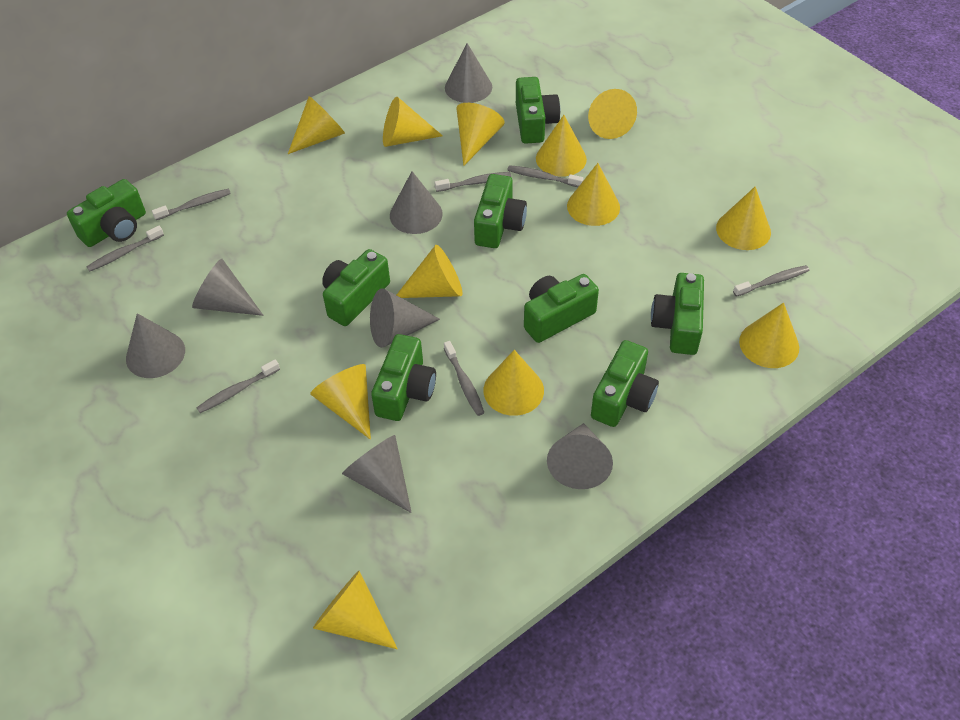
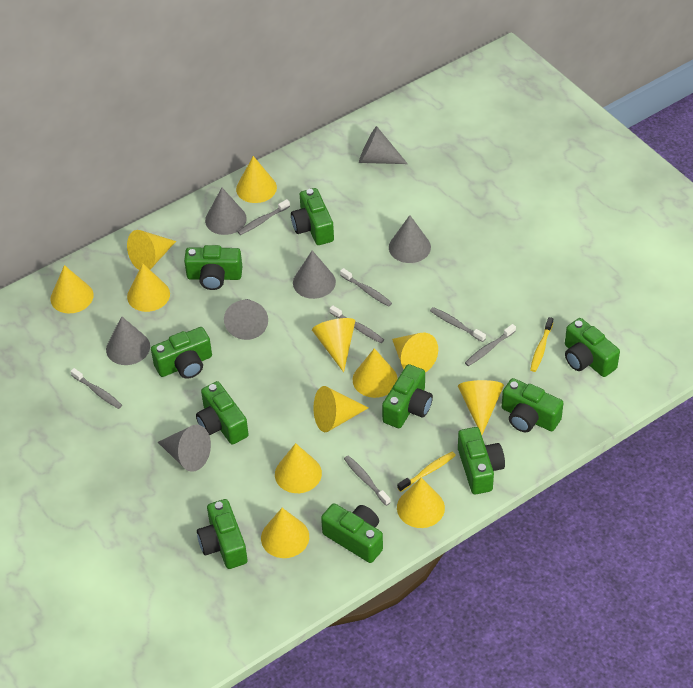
green camera: [67,179,146,247] [322,249,390,326] [371,334,436,421] [474,174,527,248] [516,77,560,144] [524,274,599,343] [591,340,659,427] [651,273,704,355] = 8 -> [151,327,212,379] [184,245,242,290] [196,381,249,445] [197,499,247,569] [291,188,334,245] [321,503,383,563] [382,364,433,428] [458,427,505,494] [502,378,563,432] [565,318,620,377] = 10
yellow toothbrush: none = 0 -> [397,451,456,492] [530,317,553,372] = 2

